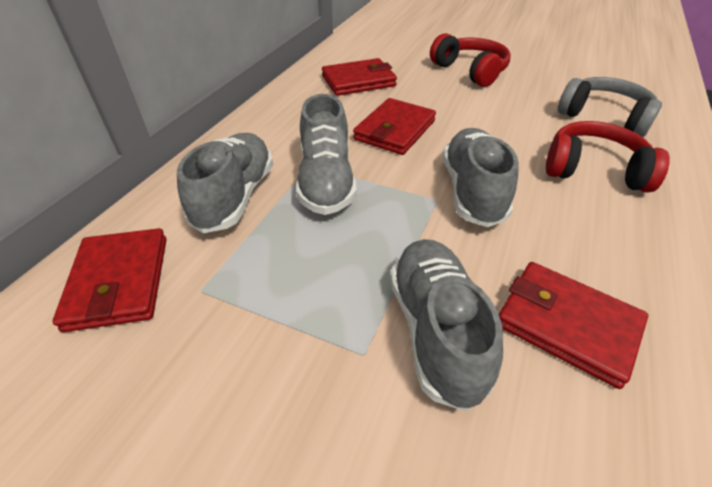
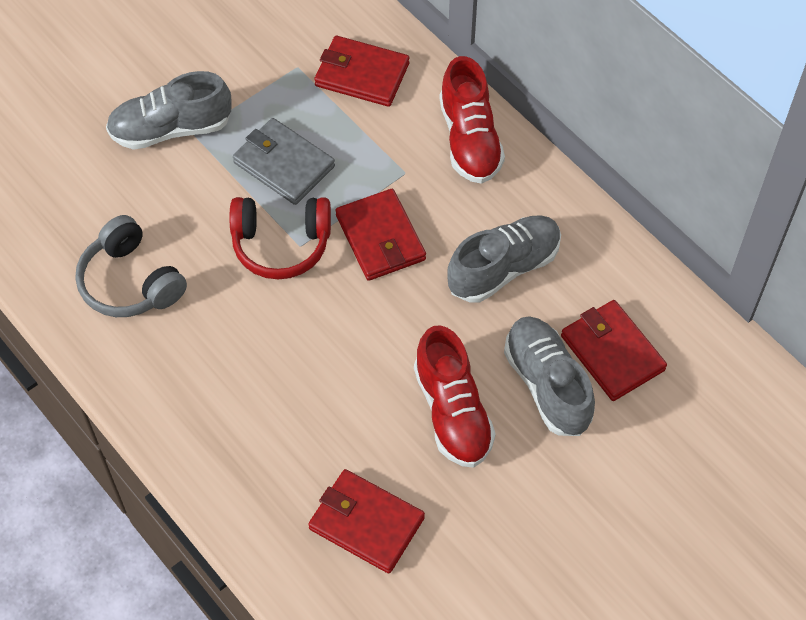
grey shoe: [177,133,273,233] [296,94,356,215] [390,239,503,411] [443,128,519,227] = 4 -> [106,71,232,150] [448,215,561,303] [504,316,595,436] = 3
grey wallet: none = 0 -> [233,118,335,205] = 1
red headphones: [430,33,511,87] [546,121,670,192] = 2 -> [230,197,331,279] = 1
red shoe: none = 0 -> [414,325,496,468] [439,56,505,184] = 2

